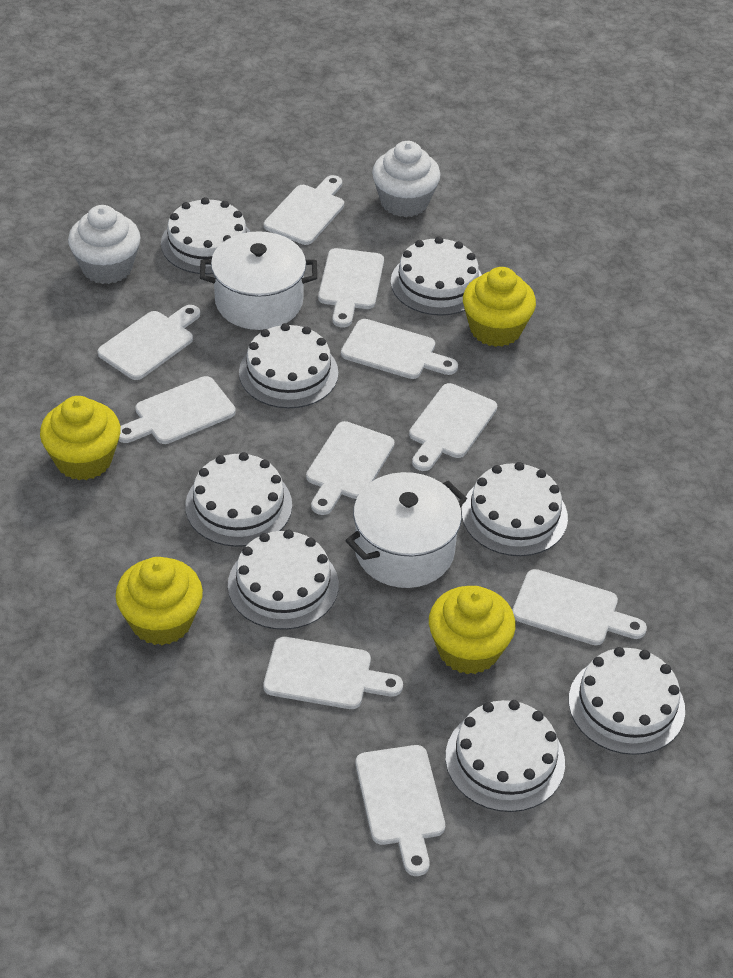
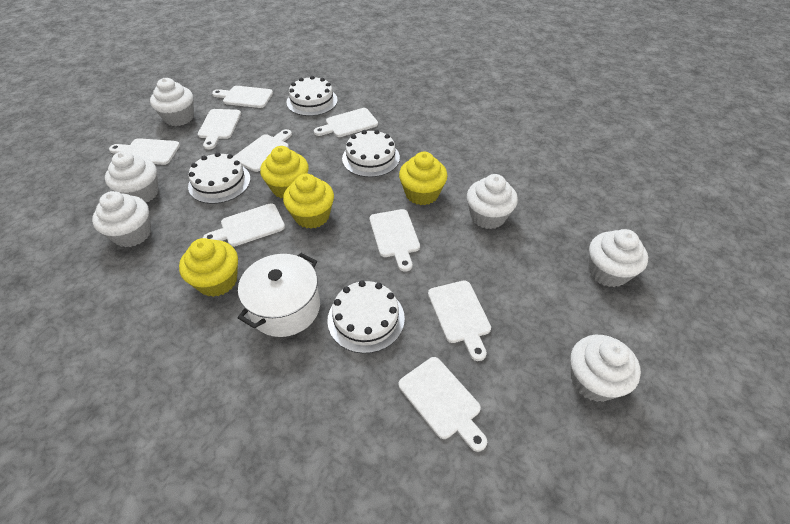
white cake: [161,197,250,274] [185,452,292,547] [228,530,339,630] [239,323,338,408] [391,237,482,316] [445,700,565,812] [462,462,568,556] [569,647,685,755] = 8 -> [188,152,251,204] [286,76,338,116] [327,280,405,353] [342,130,400,177] = 4
white cupcake: [68,205,141,284] [372,141,441,217] = 2 -> [92,191,151,247] [105,151,159,202] [150,78,194,126] [467,174,518,229] [571,335,641,402] [589,229,648,287] = 6
white cutting board: [98,305,200,380] [119,376,236,444] [263,637,403,709] [264,175,344,245] [306,421,395,515] [318,248,384,327] [341,319,458,379] [355,745,445,876] [409,383,497,471] [512,569,647,645] = 10 -> [109,138,180,165] [198,109,241,150] [203,203,285,247] [212,86,273,108] [234,129,292,172] [314,108,378,137] [370,209,420,272] [399,357,487,452] [428,281,491,361] = 9
white pot: [200,231,317,330] [345,472,467,588] = 2 -> [238,253,320,337] = 1

